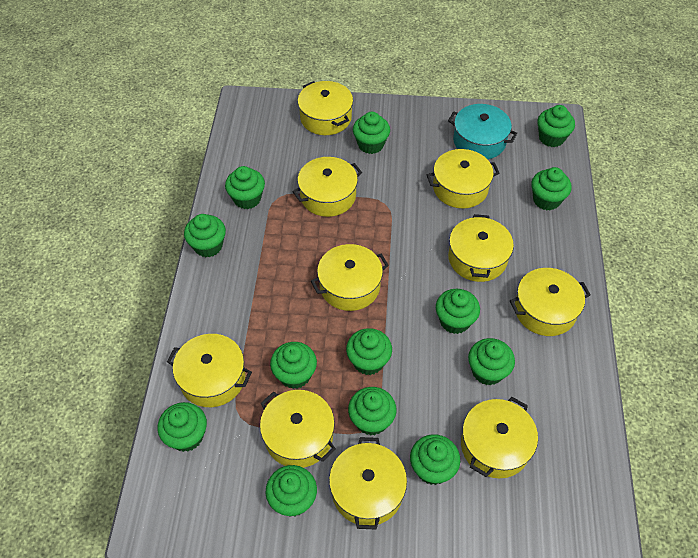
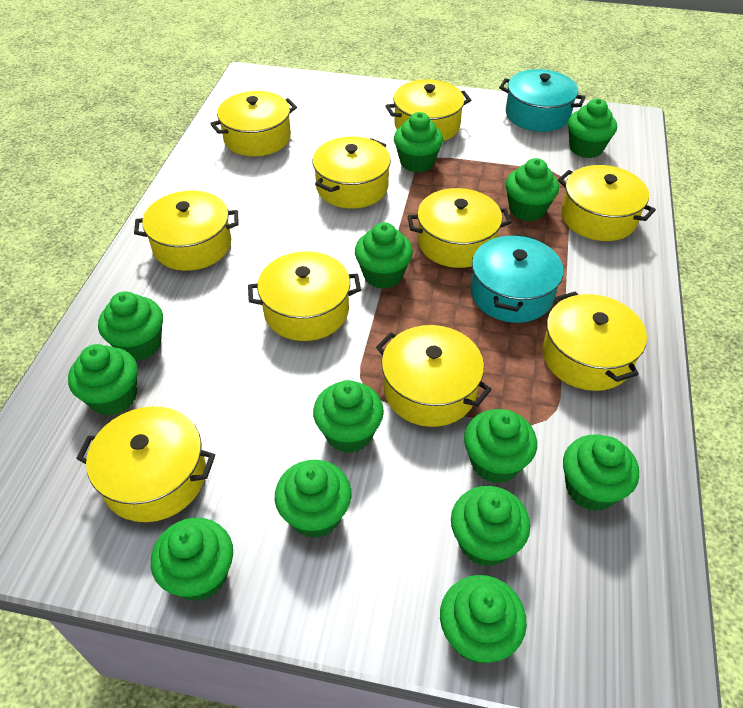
turquoise pot: [448,104,517,159] = 1 -> [470,234,564,323] [499,69,586,132] = 2

